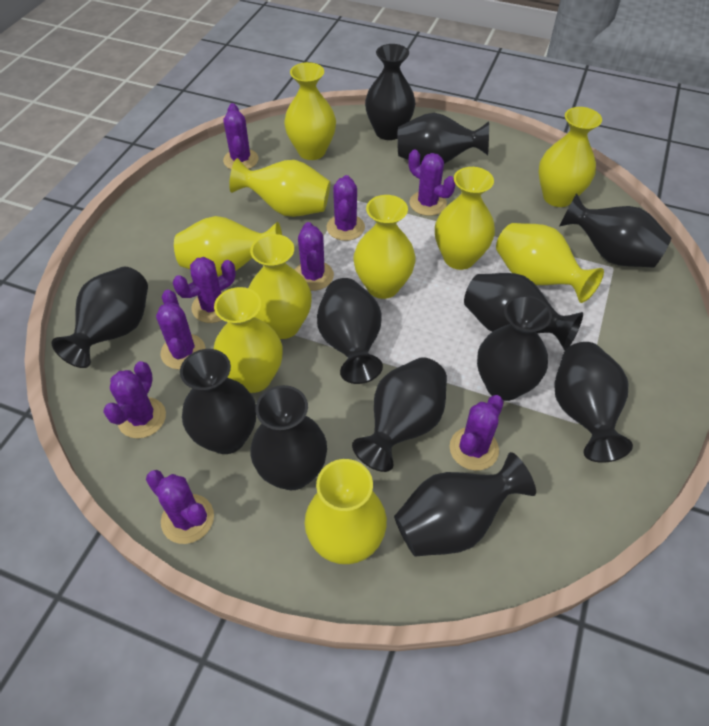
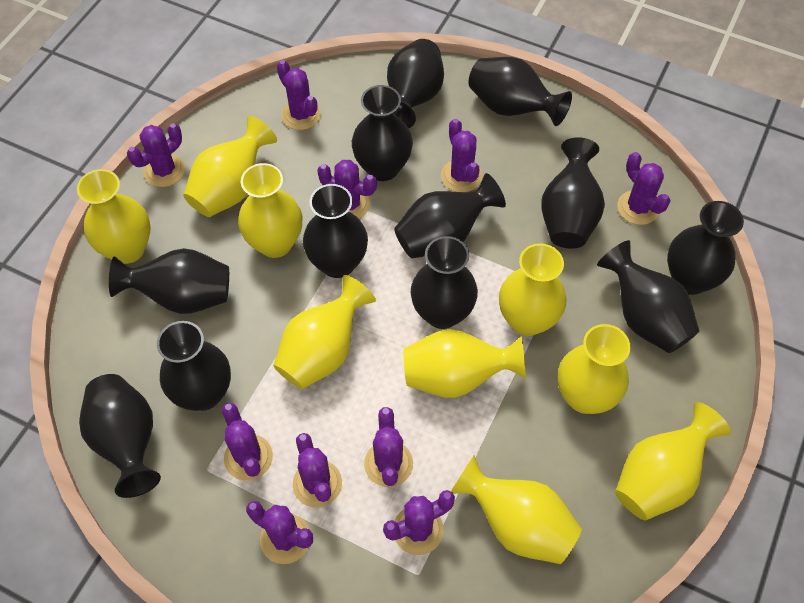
purple cactus: [103,361,166,439] [146,470,214,544] [156,290,205,370] [173,257,236,323] [223,103,258,169] [295,222,334,291] [327,175,365,241] [408,150,455,216] [449,395,504,471] = 9 -> [127,123,185,187] [222,403,273,480] [246,501,313,564] [277,60,321,130] [293,433,342,507] [317,160,377,219] [364,407,413,487] [383,490,455,555] [441,119,482,192] [617,152,671,225] = 10
yellow vase: [174,216,282,277] [214,287,283,393] [229,158,330,217] [249,234,312,339] [284,62,336,160] [305,459,387,564] [353,195,416,299] [435,167,495,270] [496,223,604,303] [538,107,602,207] = 10 -> [77,169,150,264] [183,116,277,217] [238,163,302,258] [273,275,376,389] [404,329,526,398] [451,456,582,564] [499,243,567,336] [558,324,630,414] [615,402,731,520] = 9

